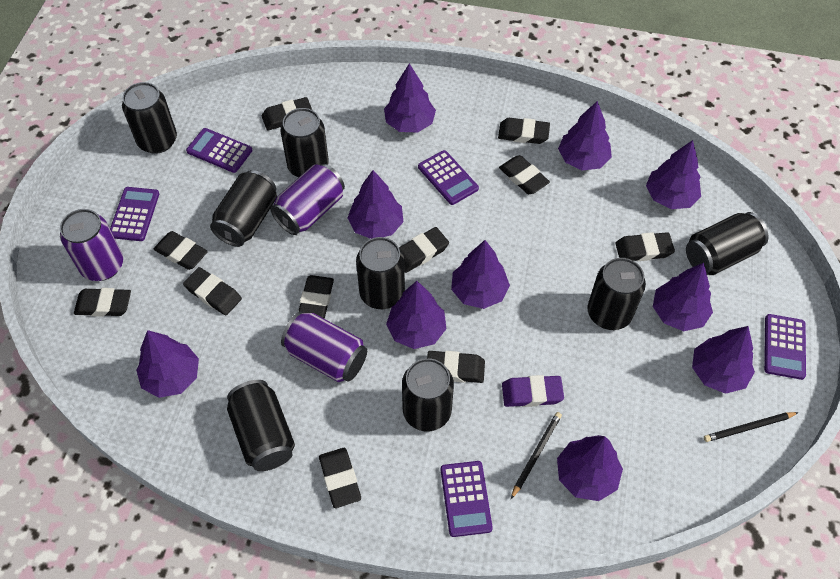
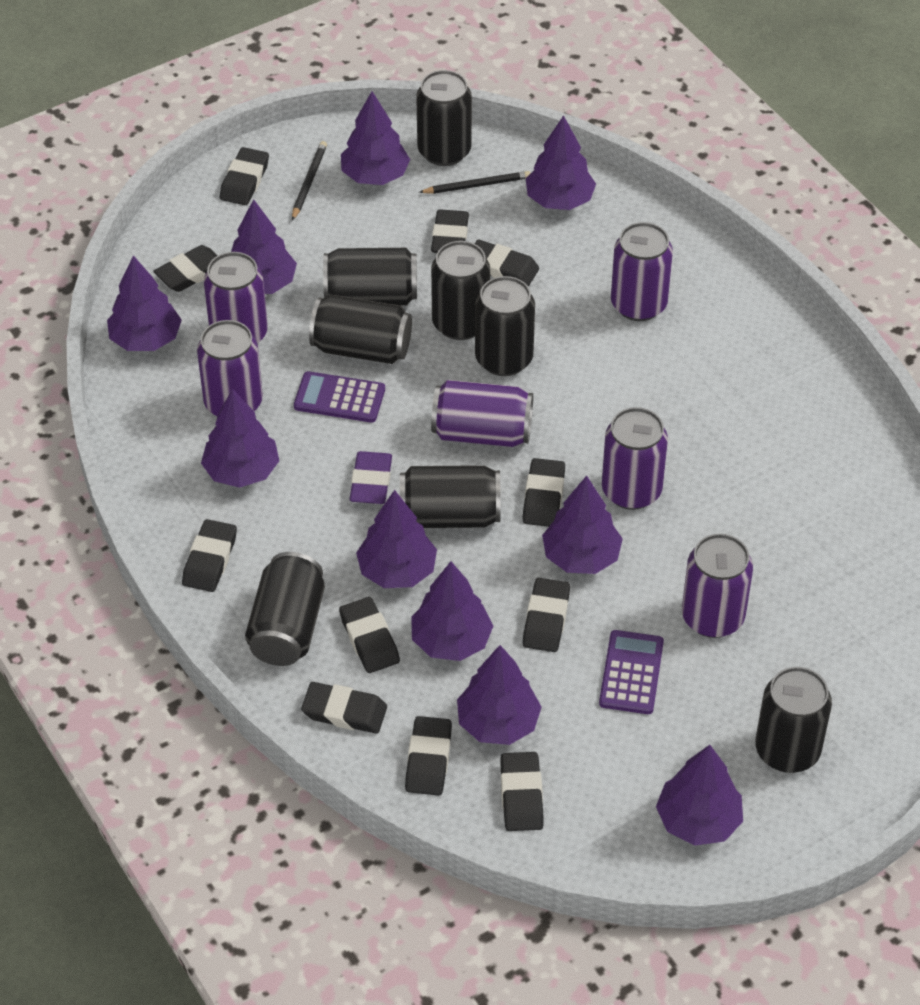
purple calculator: [110,187,159,241] [186,128,253,173] [418,150,479,205] [441,461,493,537] [764,314,806,380] = 5 -> [294,371,385,423] [599,630,664,714] = 2
purple can: [60,209,123,281] [270,164,345,235] [281,311,367,382] = 3 -> [197,320,263,416] [204,252,268,344] [431,380,533,447] [602,407,668,510] [611,222,673,321] [682,534,753,638] = 6

